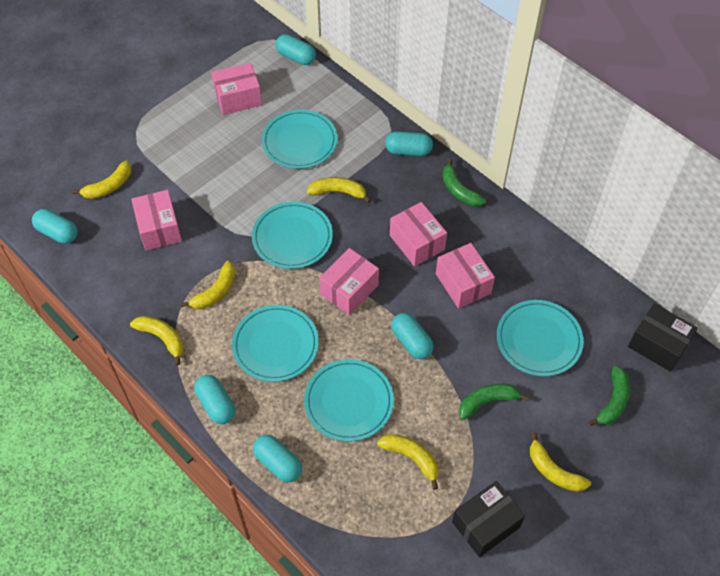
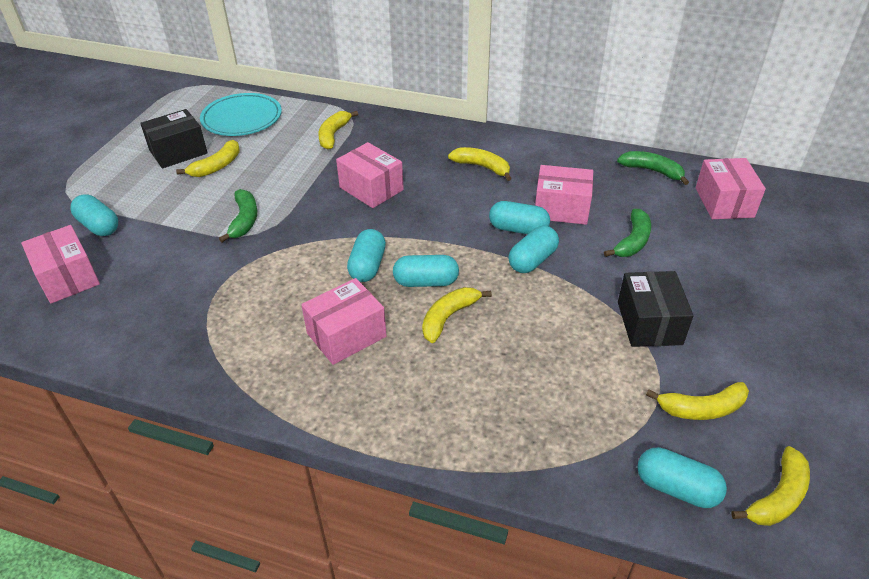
turquoise plate: [232,305,319,382] [252,202,333,269] [262,110,338,169] [304,359,394,442] [497,300,584,376] = 5 -> [200,93,282,136] = 1

